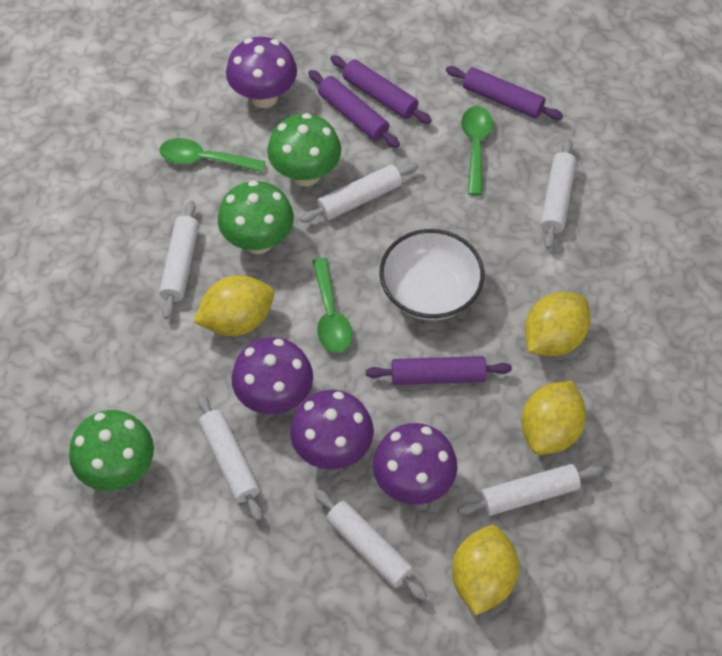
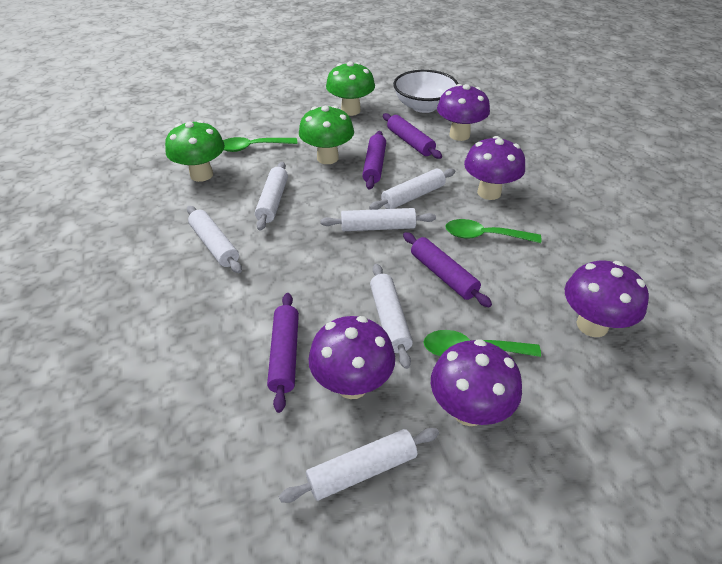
purple mushroom: [226,37,297,108] [231,337,313,414] [290,390,374,470] [373,423,457,505] = 4 -> [309,316,395,399] [431,339,522,426] [437,84,490,141] [464,136,525,200] [565,261,649,337] = 5
yellow lemon: [194,275,274,336] [452,525,519,616] [521,381,586,455] [525,292,591,356] = 4 -> none = 0

